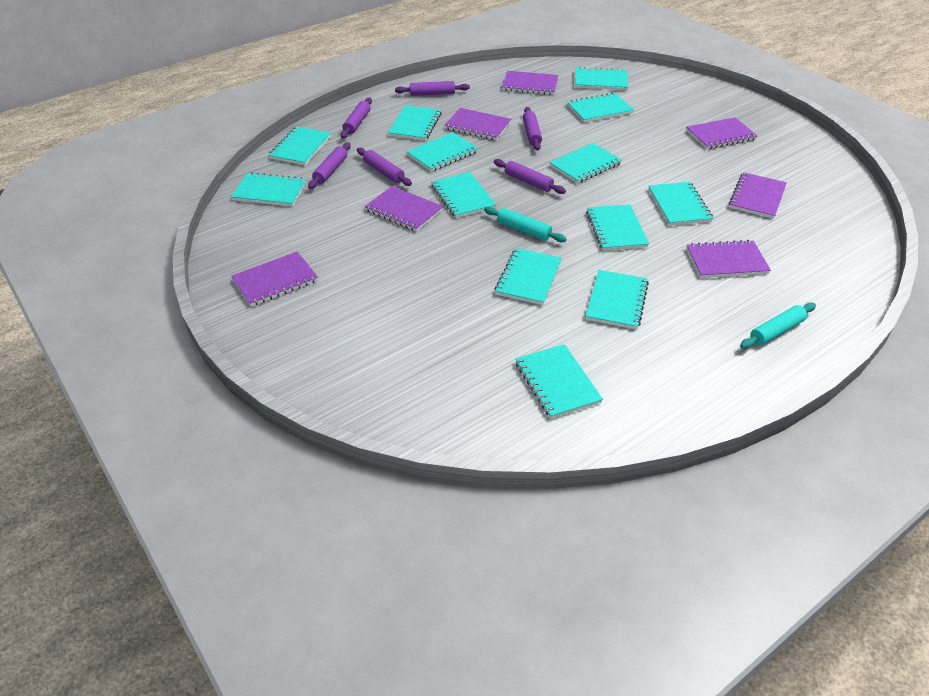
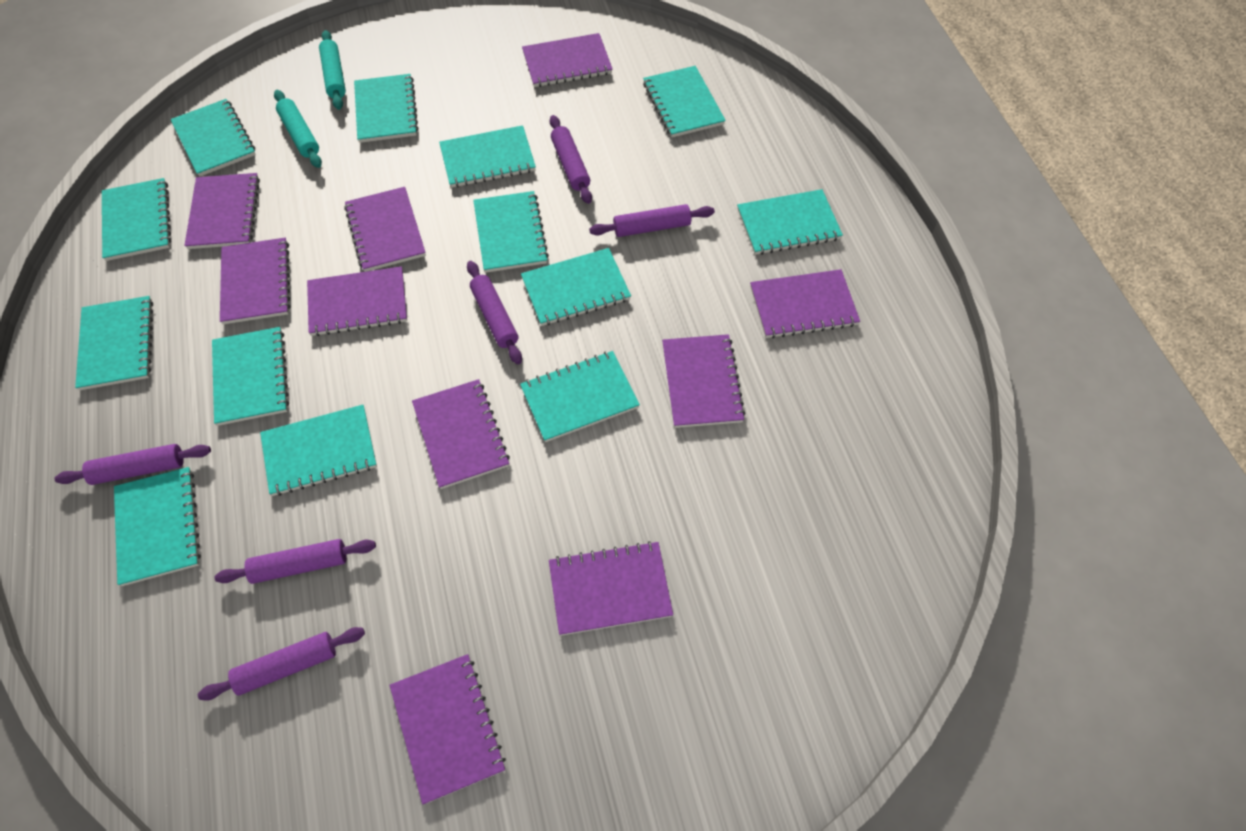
purple notebook: [231,252,318,307] [365,186,443,232] [444,108,511,140] [502,71,558,95] [686,117,757,149] [686,240,771,278] [729,172,787,219] = 7 -> [184,173,260,249] [220,238,290,324] [307,266,407,336] [344,187,426,272] [390,654,506,804] [412,379,510,489] [522,33,613,87] [549,541,673,636] [662,334,746,428] [750,269,860,339] = 10

